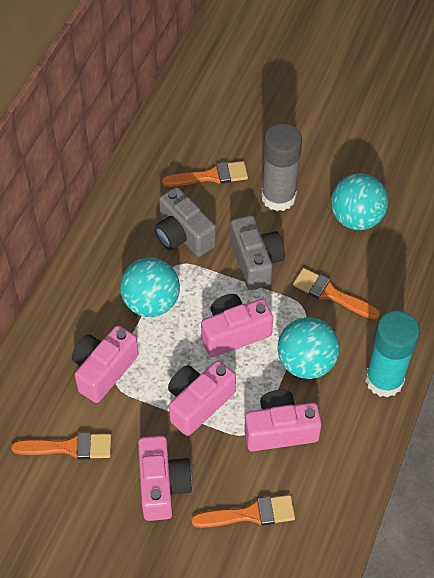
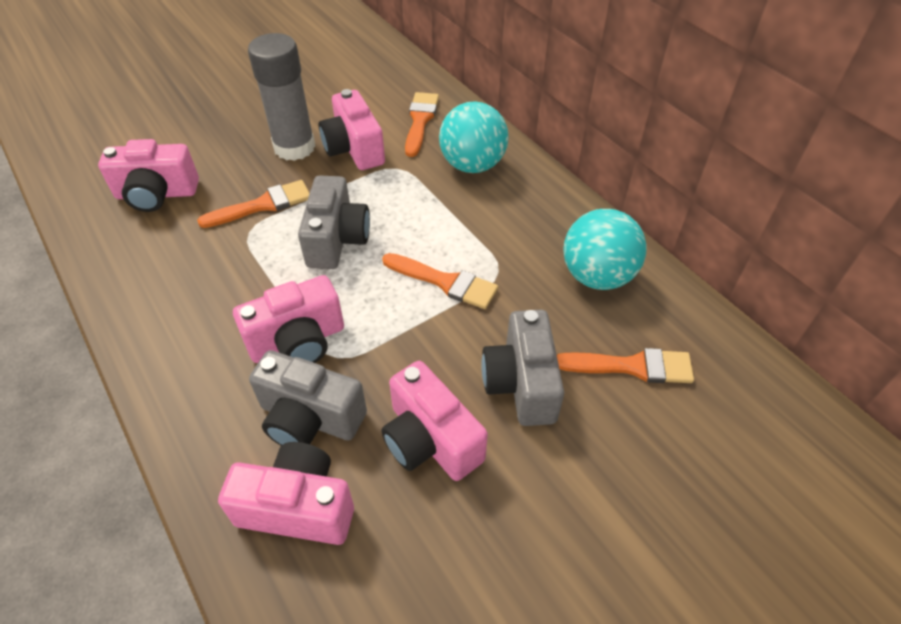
grey camera: [155,187,216,257] [230,215,285,290] = 2 -> [249,350,367,446] [298,175,370,269] [481,310,564,426] = 3
turquoise ball: [120,258,180,317] [278,317,339,379] [331,173,388,230] = 3 -> [439,101,509,173] [563,209,647,290] = 2
turquoise glue stick: [365,311,420,398] = 1 -> none = 0

